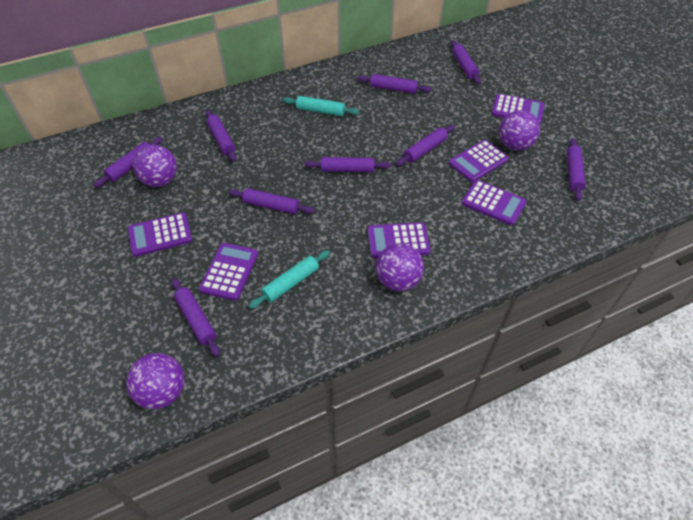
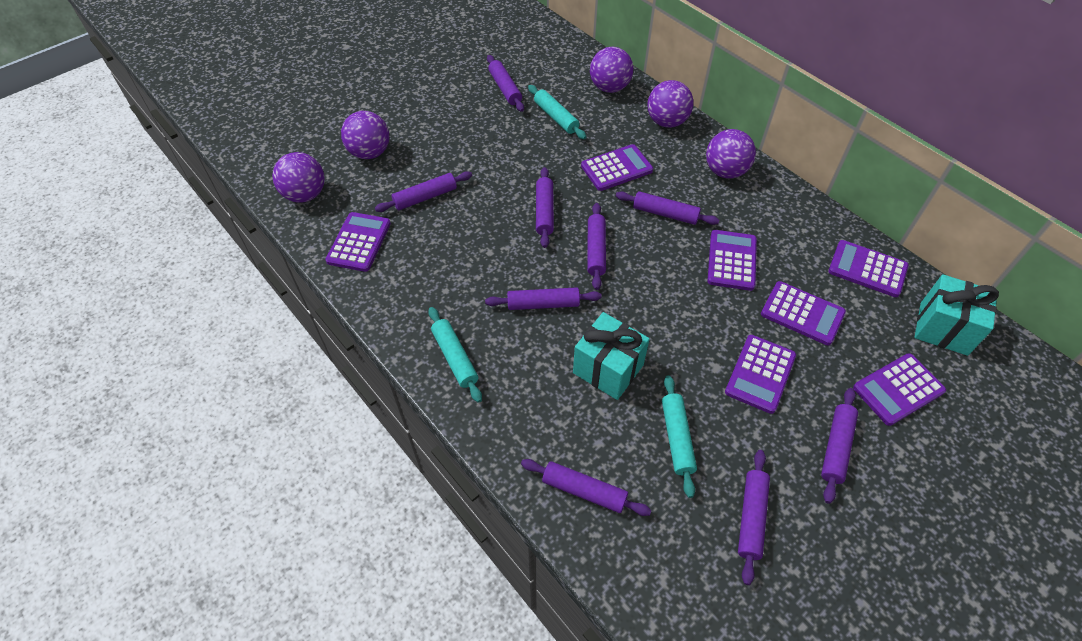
purple ball: [126,353,184,409] [133,145,177,187] [376,243,424,291] [499,110,540,151] = 4 -> [272,152,325,203] [341,111,389,159] [590,47,633,93] [647,80,693,128] [706,129,756,179] = 5
purple calculator: [128,212,192,257] [199,243,258,301] [368,222,431,258] [449,140,509,182] [461,180,527,226] [491,94,545,124] = 6 -> [325,212,391,272] [581,144,653,191] [707,230,757,291] [725,335,796,414] [761,281,846,345] [828,240,909,297] [853,353,946,426] = 7
turquoise gift: none = 0 -> [573,312,650,400] [914,274,999,356] = 2
turquoise rolling pin: [249,250,330,309] [283,96,359,116] = 2 -> [428,307,482,403] [528,85,586,139] [662,375,697,498] = 3

